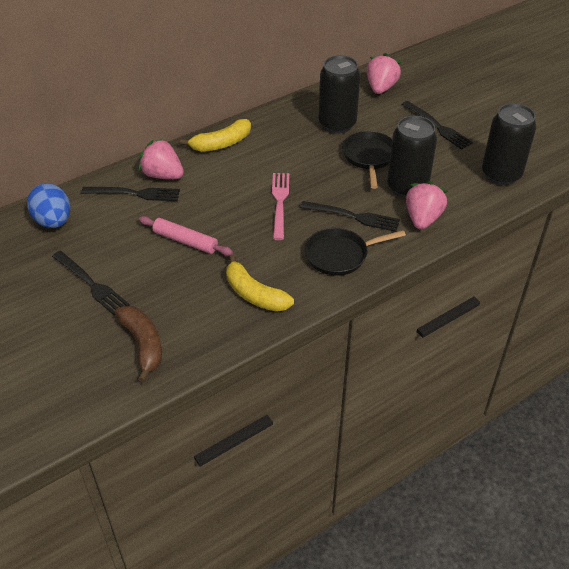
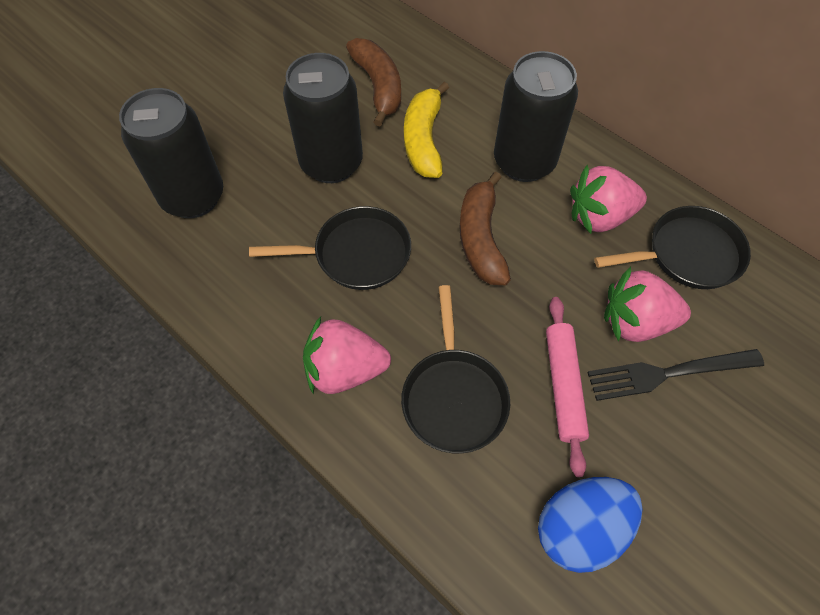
black fork: [52,251,129,315] [81,187,180,201] [300,201,400,232] [402,101,473,150] = 4 -> [587,349,764,401] = 1
black pan: [305,228,406,276] [342,131,392,189] = 2 -> [249,206,411,290] [401,285,510,454] [594,206,751,289] = 3
brown banana: [115,306,162,382] = 1 -> [346,38,401,126] [459,172,511,285] = 2
pink fork: [272,173,289,240] = 1 -> none = 0
yellow banana: [180,119,251,152] [226,254,294,312] = 2 -> [404,82,449,178] = 1

